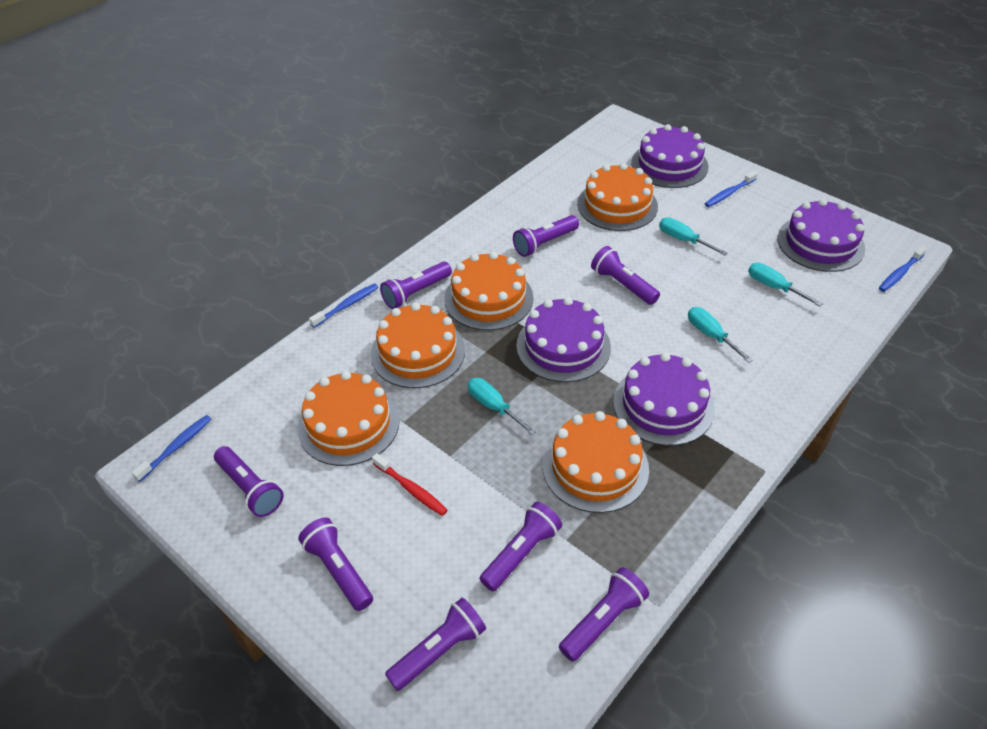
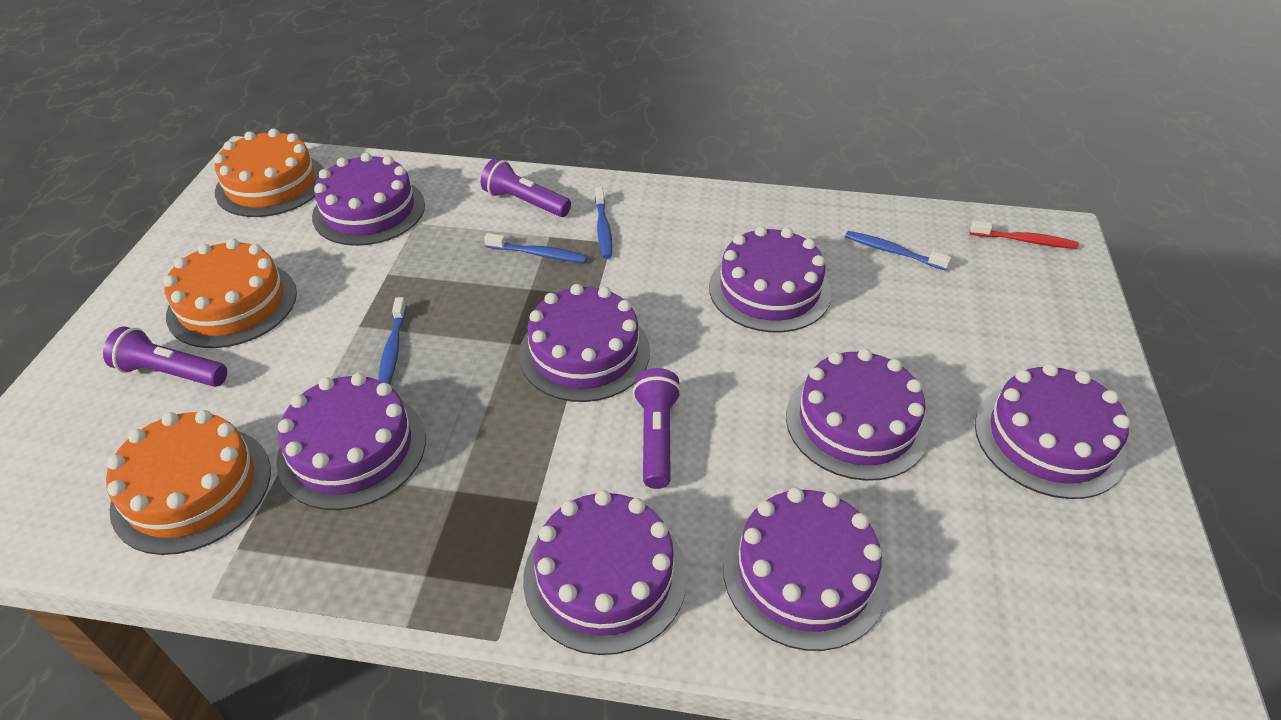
orange cake: [297,371,400,466] [371,302,465,388] [444,251,533,331] [542,411,649,513] [577,163,658,231] = 5 -> [106,410,271,555] [163,239,297,348] [214,129,324,217] = 3
purple cake: [516,297,611,382] [613,352,715,446] [631,124,708,188] [777,199,865,272] = 4 -> [276,373,426,510] [312,153,425,246] [519,284,650,402] [523,490,687,655] [709,226,832,332] [723,487,888,651] [786,349,930,481] [975,363,1130,499] = 8
purple flashlight: [214,446,284,517] [298,518,373,611] [380,262,452,309] [385,598,486,691] [480,502,562,591] [513,215,579,257] [559,567,649,662] [591,246,660,305] = 8 -> [103,326,227,387] [481,158,571,217] [633,368,681,489] = 3
turquoise screwdriver: [468,378,536,435] [659,217,728,255] [688,307,753,363] [748,263,823,306] = 4 -> none = 0

